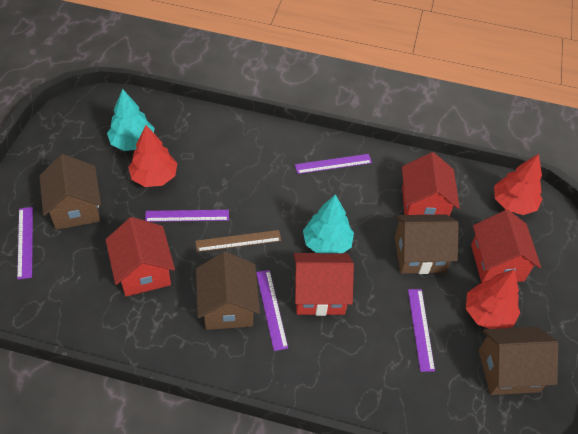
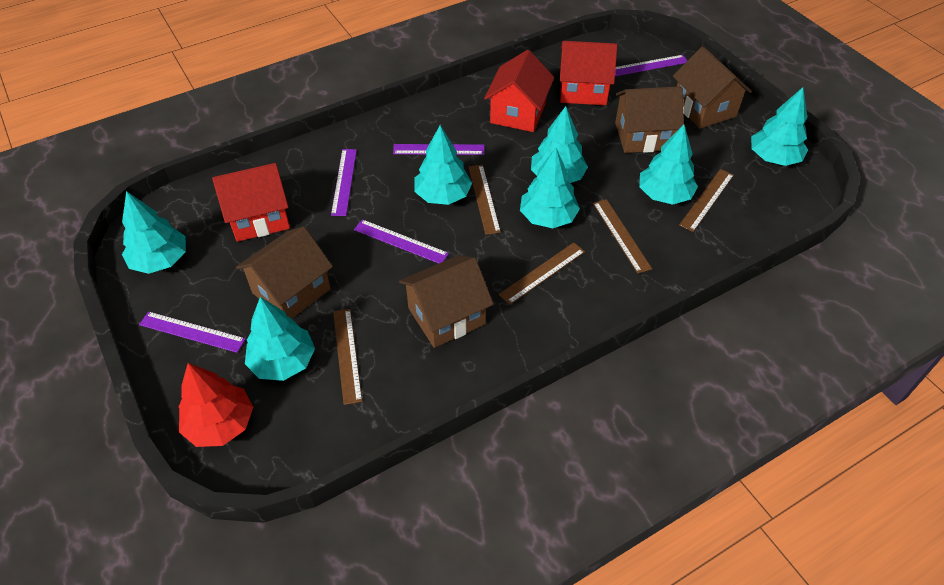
brown ruler: [196,230,281,252] = 1 -> [333,309,362,405] [468,165,501,235] [499,242,585,305] [593,199,652,274] [679,169,734,232] = 5
red house: [106,217,175,297] [294,253,354,316] [402,152,460,216] [471,210,541,283] = 4 -> [212,163,290,242] [484,50,554,132] [560,41,618,105] = 3
red tree: [128,125,177,187] [466,269,520,329] [494,154,542,215] = 3 -> [179,363,253,447] = 1
turquoise tree: [107,89,154,151] [303,194,354,253] = 2 -> [122,191,186,274] [245,297,315,381] [415,125,472,205] [520,148,580,228] [531,106,588,183] [639,125,698,205] [751,87,808,166] = 7

